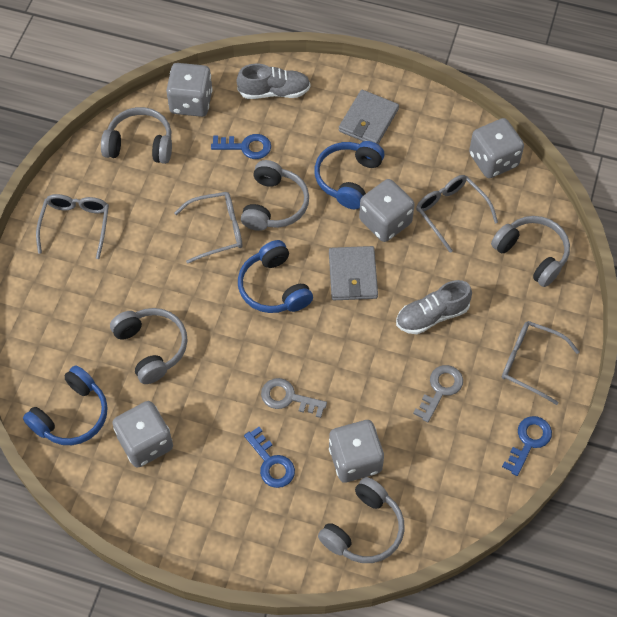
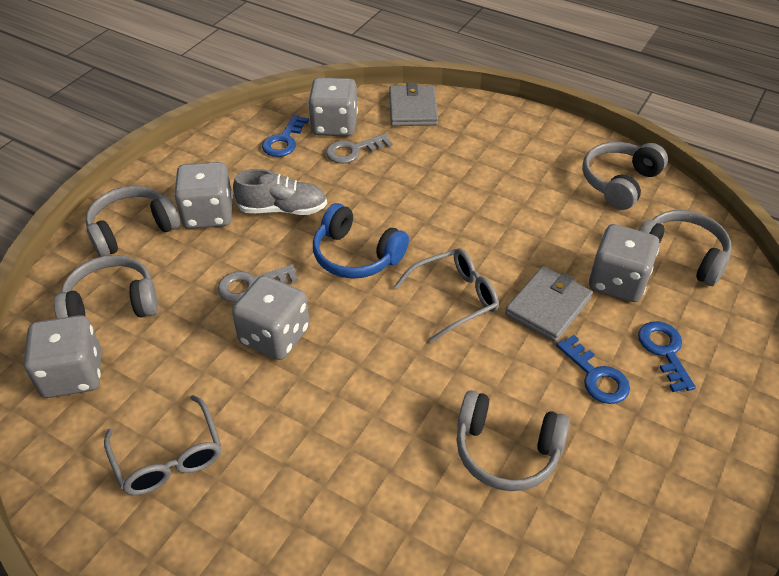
blue headphones: [23,365,108,445] [238,240,313,313] [314,141,384,209] = 3 -> [313,203,409,279] = 1
grey glasses: [36,194,109,259] [174,192,243,264] [416,175,498,253] [502,321,579,405] = 4 -> [104,395,221,495] [394,248,499,342] = 2
grey shoe: [237,64,311,99] [396,280,472,334] = 2 -> [233,169,327,215] = 1

